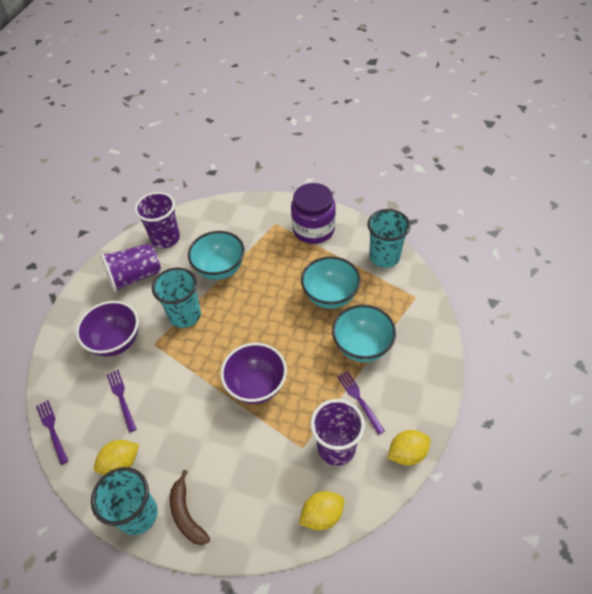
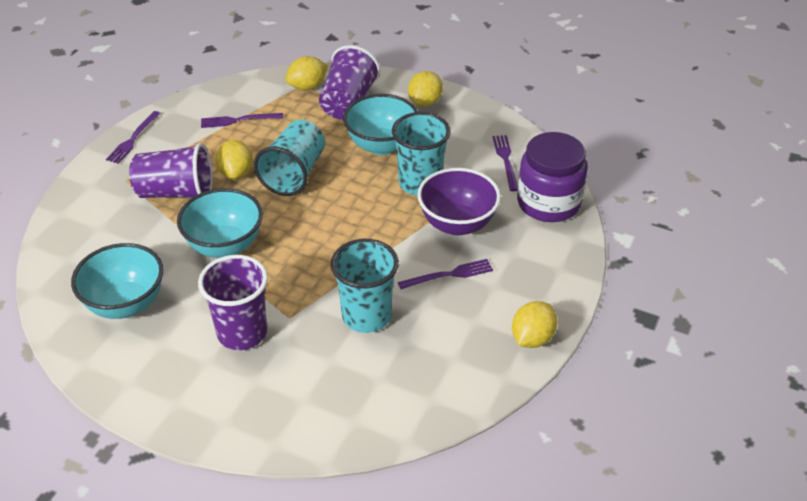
brown banana: [170,470,210,545] = 1 -> none = 0
purple bowl: [76,301,139,357] [221,343,287,404] = 2 -> [417,168,501,235] = 1
purple fork: [36,400,68,465] [107,370,136,433] [337,371,385,435] = 3 -> [106,111,161,164] [201,113,283,128] [398,259,493,289] [493,135,518,191] = 4
yellow lemon: [94,440,139,475] [299,491,345,530] [387,430,431,466] = 3 -> [216,140,253,179] [285,56,328,90] [408,71,443,107] [512,301,557,348] = 4

